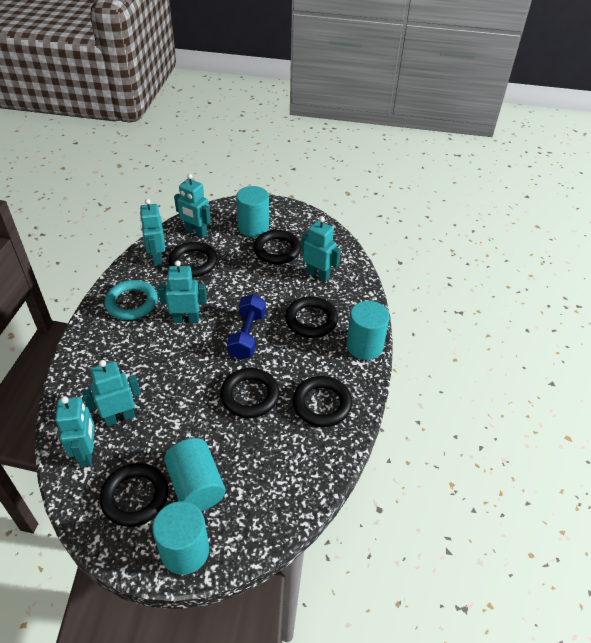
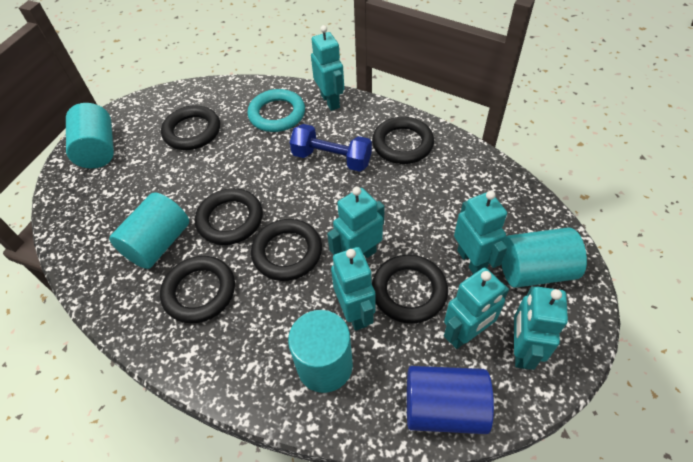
blue cylinder: none = 0 -> [407,366,494,434] = 1

